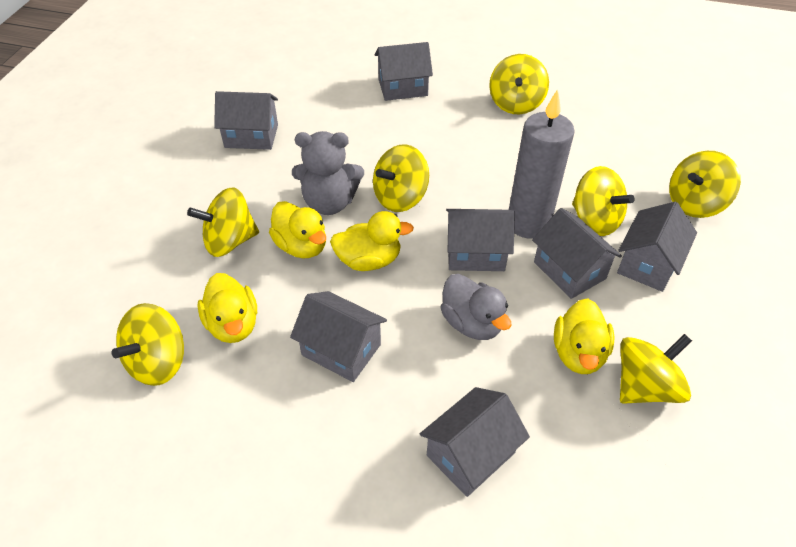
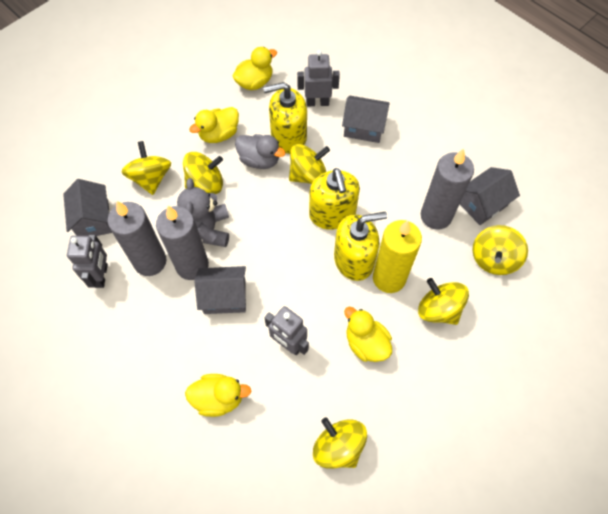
grey candle: [509,89,575,239] = 1 -> [107,201,166,276] [156,206,209,280] [421,148,474,230] = 3
grey house: [214,91,278,150] [290,291,387,382] [375,42,433,101] [420,387,530,497] [446,209,515,271] [532,208,622,299] [617,202,697,292] = 7 -> [63,179,112,236] [194,266,246,314] [342,96,390,143] [460,167,520,225] = 4
grey robot: none = 0 -> [67,235,108,288] [264,306,309,355] [297,50,340,106] = 3
yellow candle: none = 0 -> [373,220,422,293] = 1
yellow soap dispenser: none = 0 -> [263,82,307,154] [309,168,360,230] [334,212,387,281] = 3
yellow spinning top: [112,303,184,386] [187,187,259,257] [373,144,429,212] [489,54,549,114] [572,166,635,236] [620,334,692,404] [669,151,741,218] = 7 -> [121,141,171,195] [183,152,223,194] [289,144,330,184] [313,418,367,469] [418,278,469,325] [472,225,528,275] = 6

